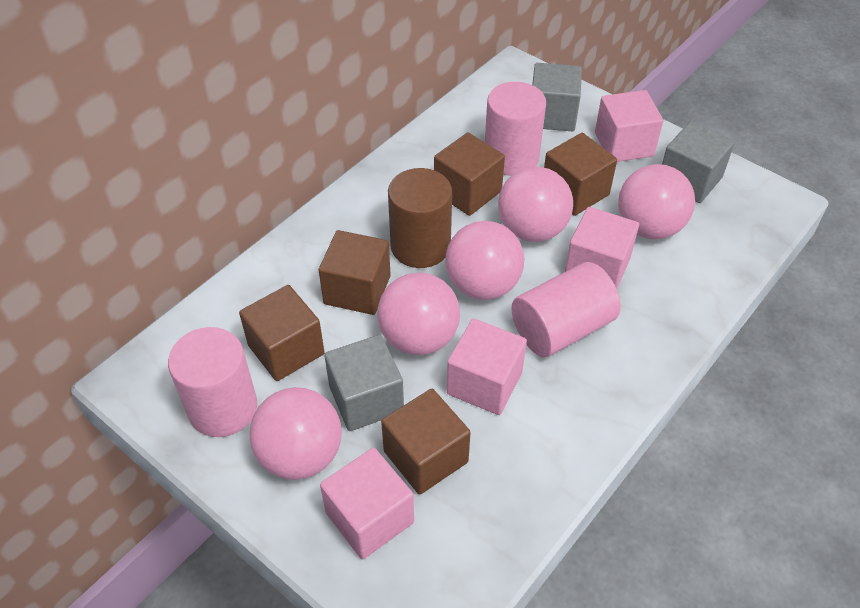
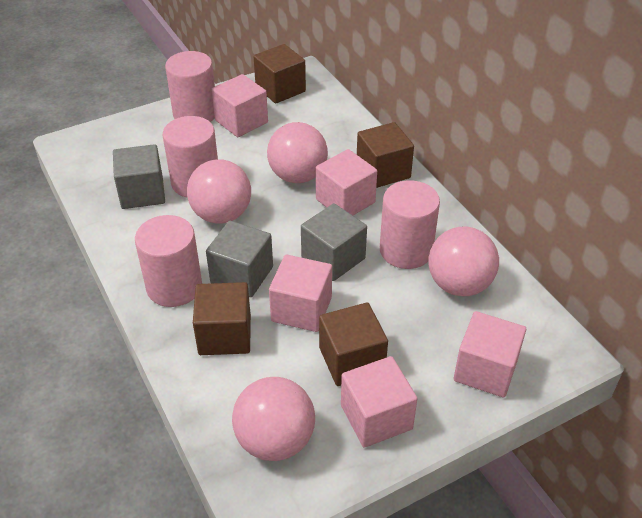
brown cube: [239,285,325,381] [319,230,391,315] [381,389,471,495] [434,132,505,216] [544,133,617,216] = 5 -> [193,282,251,355] [254,44,306,104] [319,302,388,386] [357,122,414,188] = 4
brown cylinder: [388,168,452,268] = 1 -> none = 0
pink ball: [249,387,342,480] [377,273,460,355] [445,221,524,300] [498,167,573,242] [618,164,695,239] = 5 -> [187,159,251,224] [232,377,315,461] [267,122,328,183] [428,227,499,296] = 4
pink cube: [320,448,414,559] [447,318,527,415] [565,207,639,289] [595,90,663,162] = 4 -> [212,74,268,137] [269,254,332,332] [316,149,377,215] [341,356,418,448] [454,311,526,397] = 5
pink cylinder: [168,327,257,437] [485,82,546,176] [511,262,621,357] = 3 -> [135,215,202,307] [163,116,218,198] [165,51,215,122] [380,180,440,269] = 4

